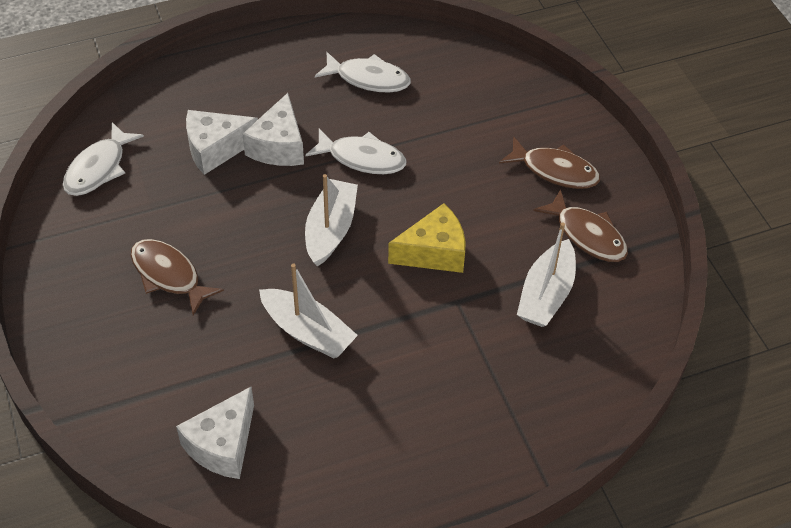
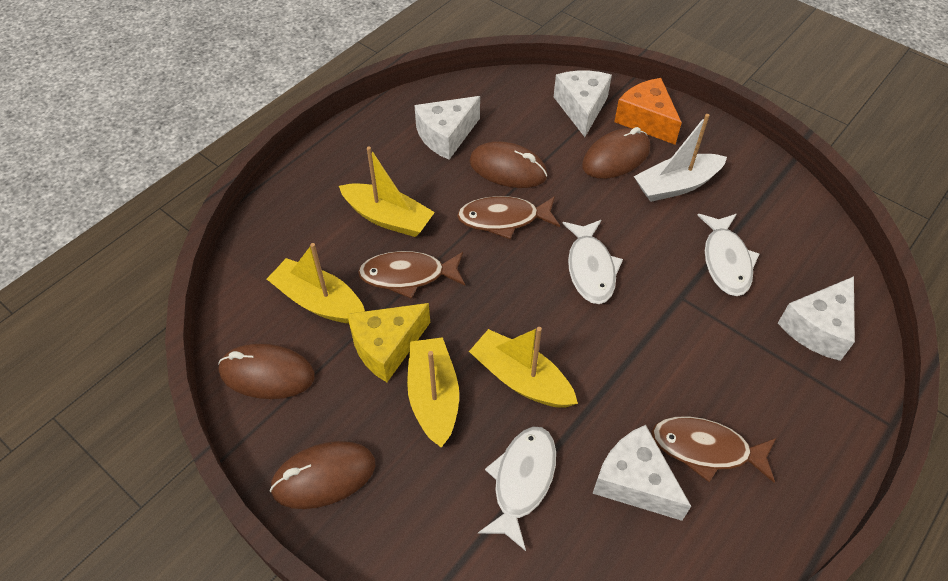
brown mouse: none = 0 -> [218,343,315,399] [270,441,375,509] [469,141,547,188] [582,127,650,179] = 4
orange cheese: none = 0 -> [614,78,682,145] = 1
white boat: [259,263,358,358] [305,174,358,266] [517,222,576,327] = 3 -> [634,114,727,202] = 1
white cheese: [176,387,254,479] [186,110,258,175] [242,93,304,166] = 3 -> [414,96,480,160] [554,71,612,137] [592,425,691,521] [778,276,855,361] = 4
yellow boat: none = 0 -> [267,243,365,324] [339,147,435,237] [407,337,459,448] [469,327,578,408] = 4

